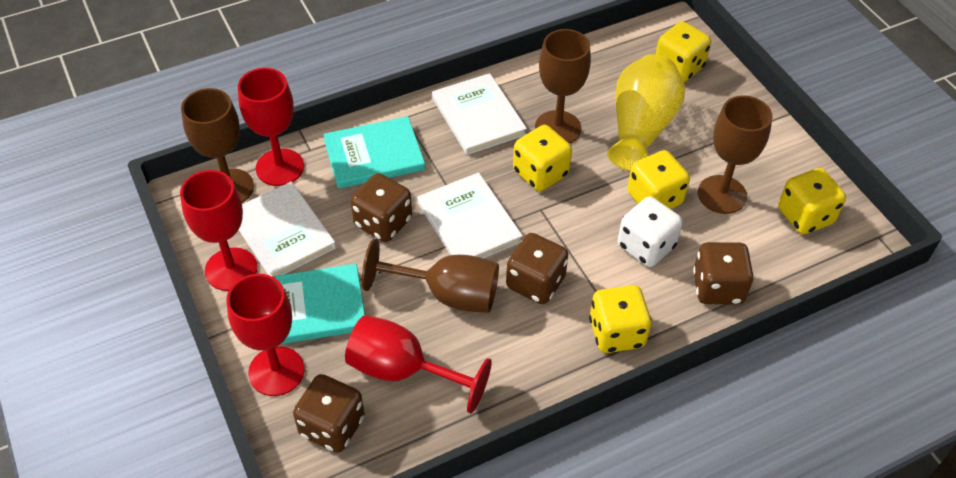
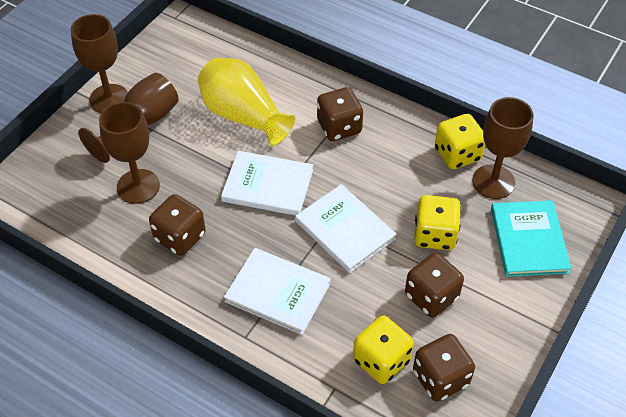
red goblet: [180,170,257,291] [226,274,305,396] [238,68,304,186] [345,315,492,414] = 4 -> none = 0
turquoise book: [272,264,365,344] [323,116,425,189] = 2 -> [491,200,571,277] = 1
white dice: [618,197,683,267] = 1 -> none = 0
yellow dice: [513,125,572,191] [589,285,652,353] [627,150,690,209] [656,21,711,82] [778,168,846,234] = 5 -> [353,316,414,384] [414,195,461,250] [435,114,485,169] = 3

